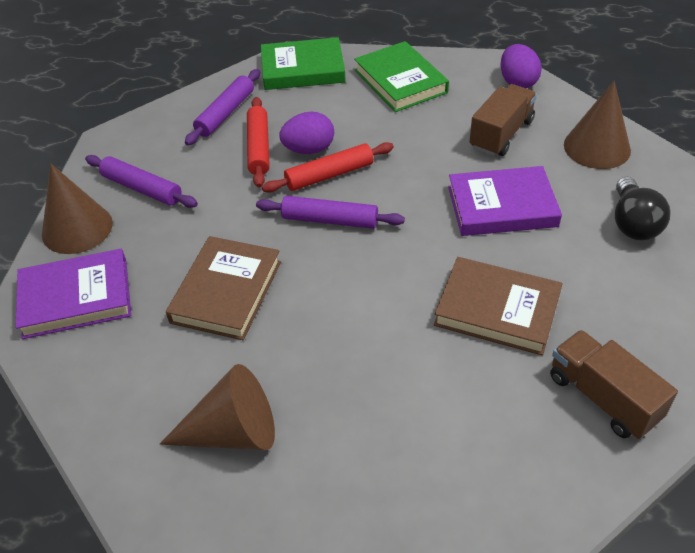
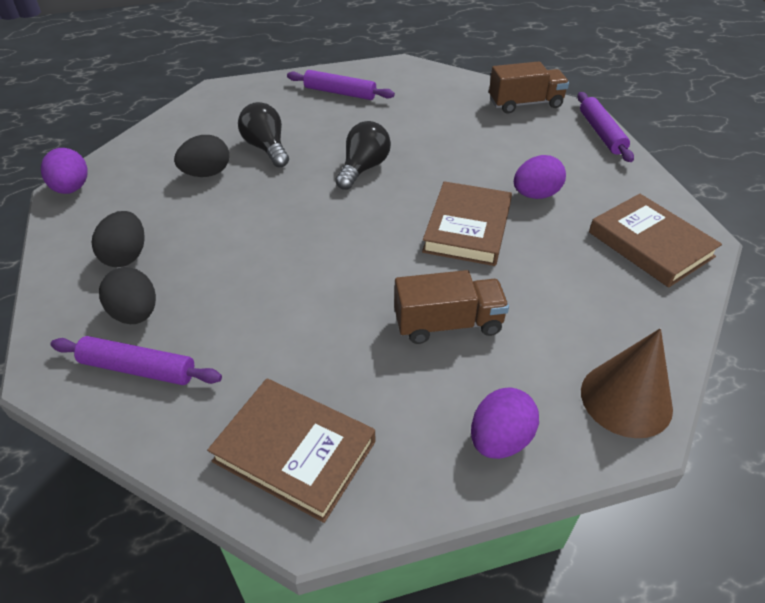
black egg: none = 0 -> [92,211,145,267] [99,267,156,324] [174,135,229,177] = 3
black light bulb: [615,177,671,240] = 1 -> [238,102,289,168] [335,121,391,190] = 2
brown book: [166,236,281,340] [434,257,562,356] = 2 -> [207,378,375,523] [422,181,512,266] [589,194,722,288] = 3
brown cone: [42,164,113,254] [160,364,275,450] [564,81,631,169] = 3 -> [581,328,673,438] = 1
green book: [261,37,346,90] [354,41,449,112] = 2 -> none = 0
purple book: [16,249,131,339] [448,166,562,236] = 2 -> none = 0
purple egg: [279,112,334,154] [501,44,542,88] = 2 -> [41,148,88,194] [471,387,539,459] [514,155,566,199] = 3
red rolling pin: [247,97,270,188] [262,142,394,193] = 2 -> none = 0

